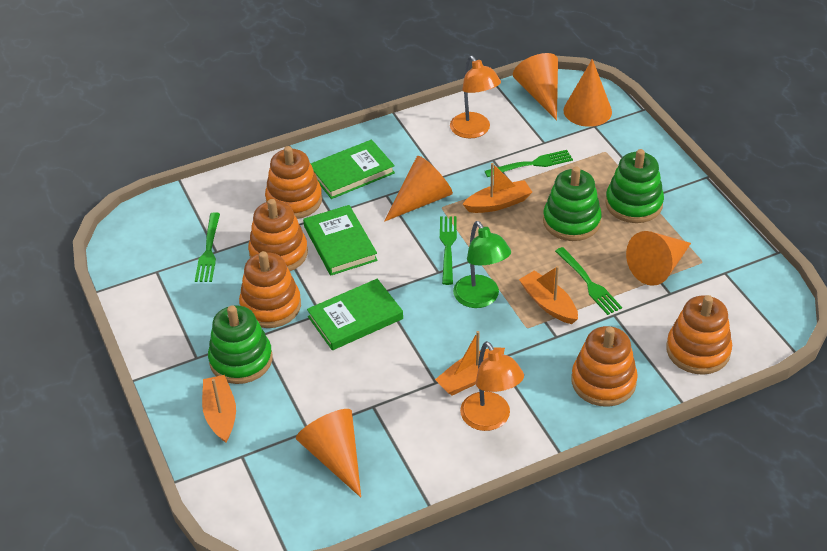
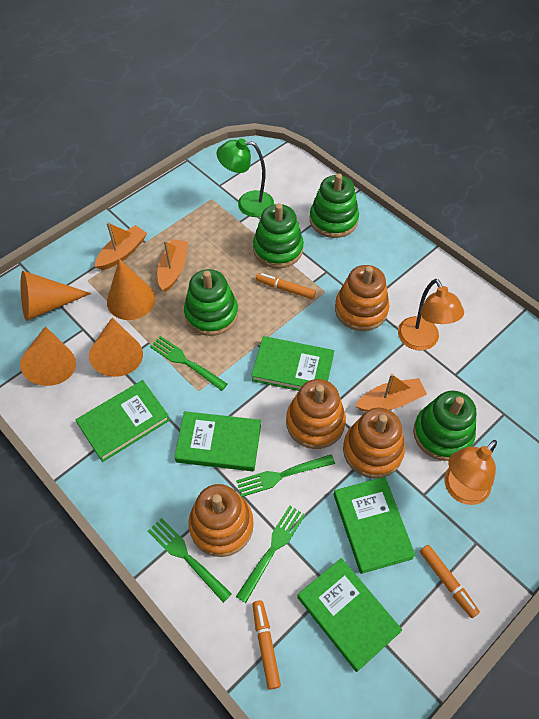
green book: [303,205,378,276] [307,279,403,350] [311,140,395,199] = 3 -> [76,380,170,462] [174,411,261,471] [251,336,334,391] [297,558,402,672] [334,477,416,574] = 5
green stacking toy: [208,305,272,384] [543,167,602,241] [605,149,664,223] = 3 -> [184,269,238,336] [253,203,304,268] [310,173,359,238] [413,391,476,461] = 4
orange boat: [202,375,236,443] [435,331,505,396] [462,163,532,213] [519,266,578,324] = 4 -> [95,222,147,270] [157,239,188,292] [355,374,427,411] = 3
orange cone: [296,409,361,497] [384,156,453,222] [513,53,558,121] [563,59,612,127] [626,231,691,286] = 5 -> [20,326,76,386] [21,271,91,321] [89,317,143,377] [107,259,155,320] = 4
orange marker: none = 0 -> [253,600,281,690] [256,273,316,299] [420,545,480,618] = 3
orange stacking toy: [239,251,301,328] [248,199,308,271] [265,146,322,219] [571,326,638,407] [666,295,732,375] = 5 -> [188,484,254,557] [286,379,346,449] [335,265,389,331] [343,408,405,478] = 4

